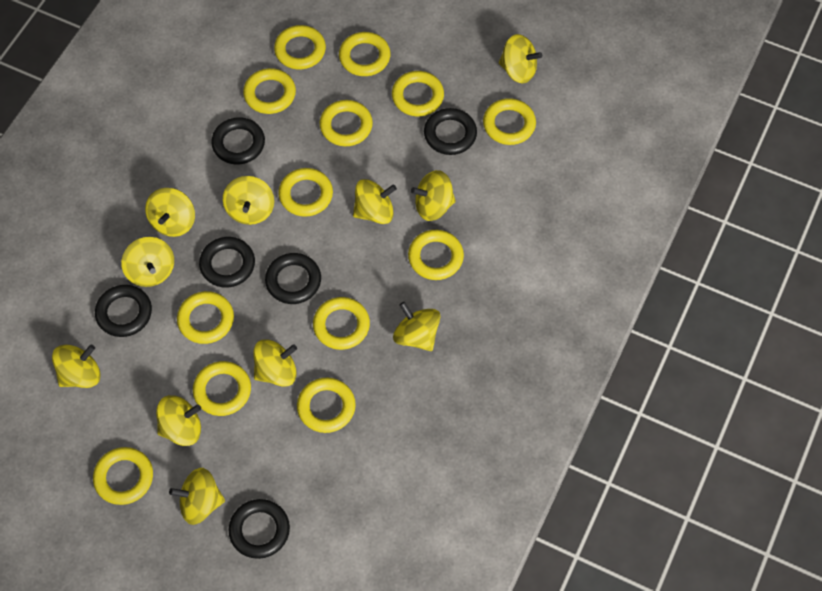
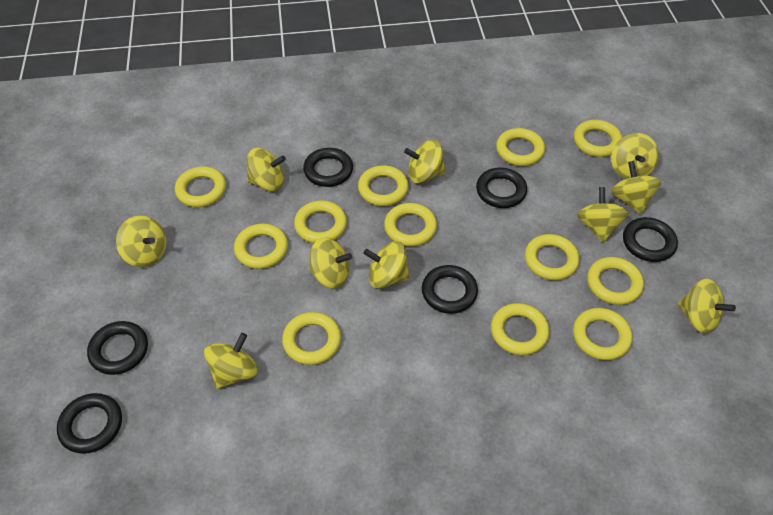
yellow ring: [93,447,153,505] [177,291,234,344] [193,361,251,416] [243,68,296,114] [274,25,326,69] [278,168,333,217] [297,378,356,433] [313,297,370,350] [320,100,373,146] [339,32,391,76] [392,71,444,116] [408,230,464,280] [483,98,536,145] = 13 -> [175,166,226,207] [234,223,288,269] [282,312,341,365] [294,201,347,243] [358,165,409,206] [384,203,437,246] [491,303,549,355] [496,128,545,166] [525,234,580,280] [573,308,632,360] [574,120,622,157] [587,257,644,305] = 12
yellow spinning top: [52,344,101,388] [121,237,174,287] [145,188,195,237] [156,395,201,446] [169,468,225,525] [223,176,274,225] [253,339,297,387] [353,179,397,224] [393,302,440,351] [411,170,456,221] [499,34,542,84] = 11 -> [116,216,166,267] [204,333,258,389] [247,148,286,191] [309,237,352,289] [364,241,410,289] [404,140,445,183] [577,187,629,242] [611,133,659,179] [611,161,661,214] [678,279,736,333] = 10

